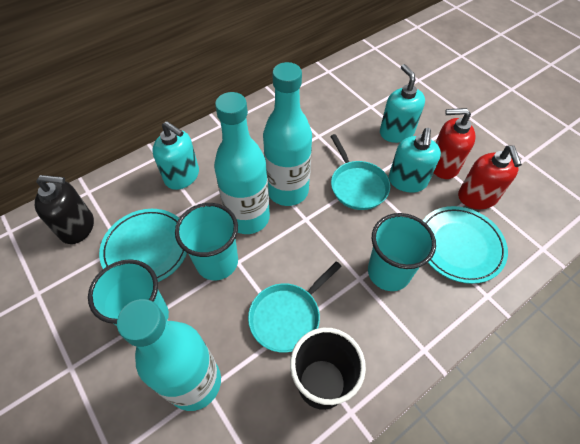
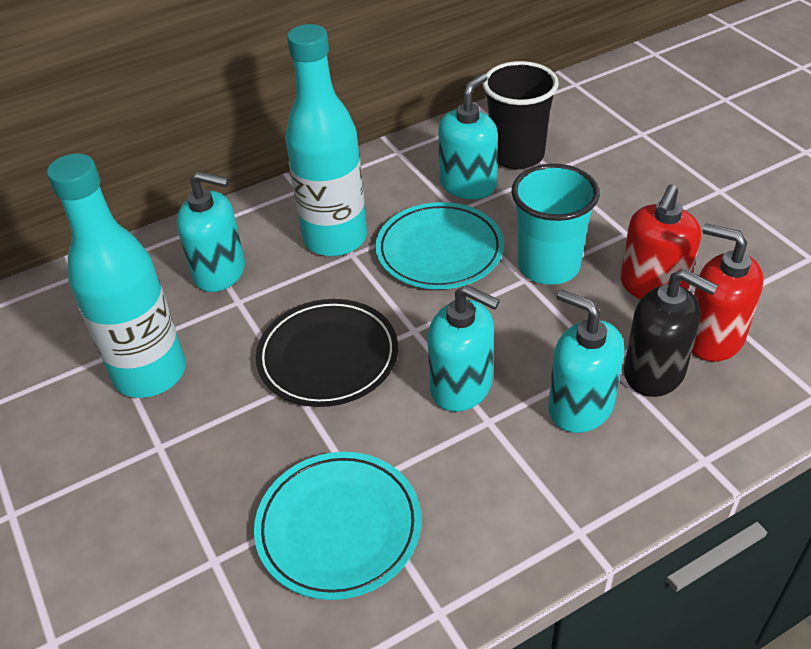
black plate: none = 0 -> [256,299,398,407] = 1
turquoise bottle: [117,299,221,411] [214,92,270,234] [263,62,312,206] = 3 -> [47,154,186,398] [285,24,367,256] = 2
turquoise cup: [88,259,169,326] [175,203,238,280] [368,213,436,291] = 3 -> [511,164,600,285] = 1
turquoise pan: [248,261,342,353] [330,134,390,210] = 2 -> none = 0
turquoise soap dispenser: [152,121,199,190] [380,64,425,143] [389,128,441,193] = 3 -> [176,171,245,292] [428,285,500,412] [438,73,498,199] [548,289,624,433] = 4

